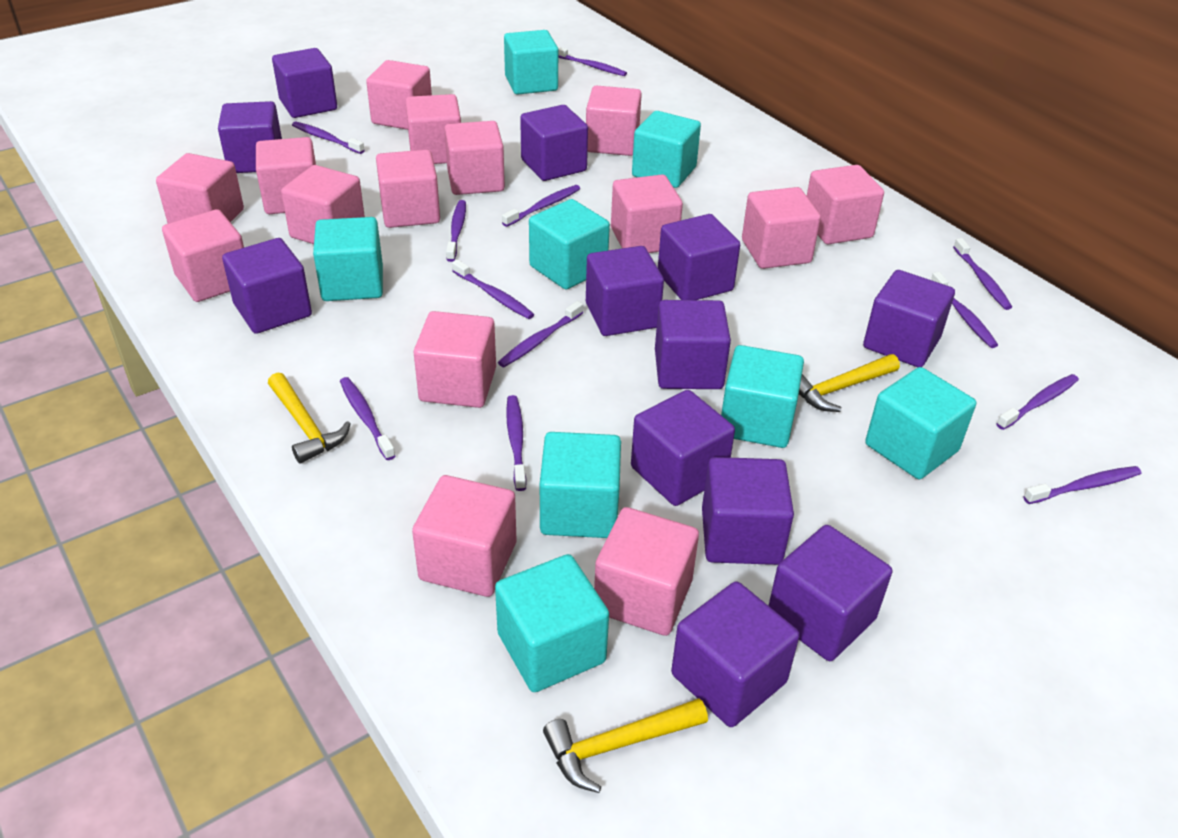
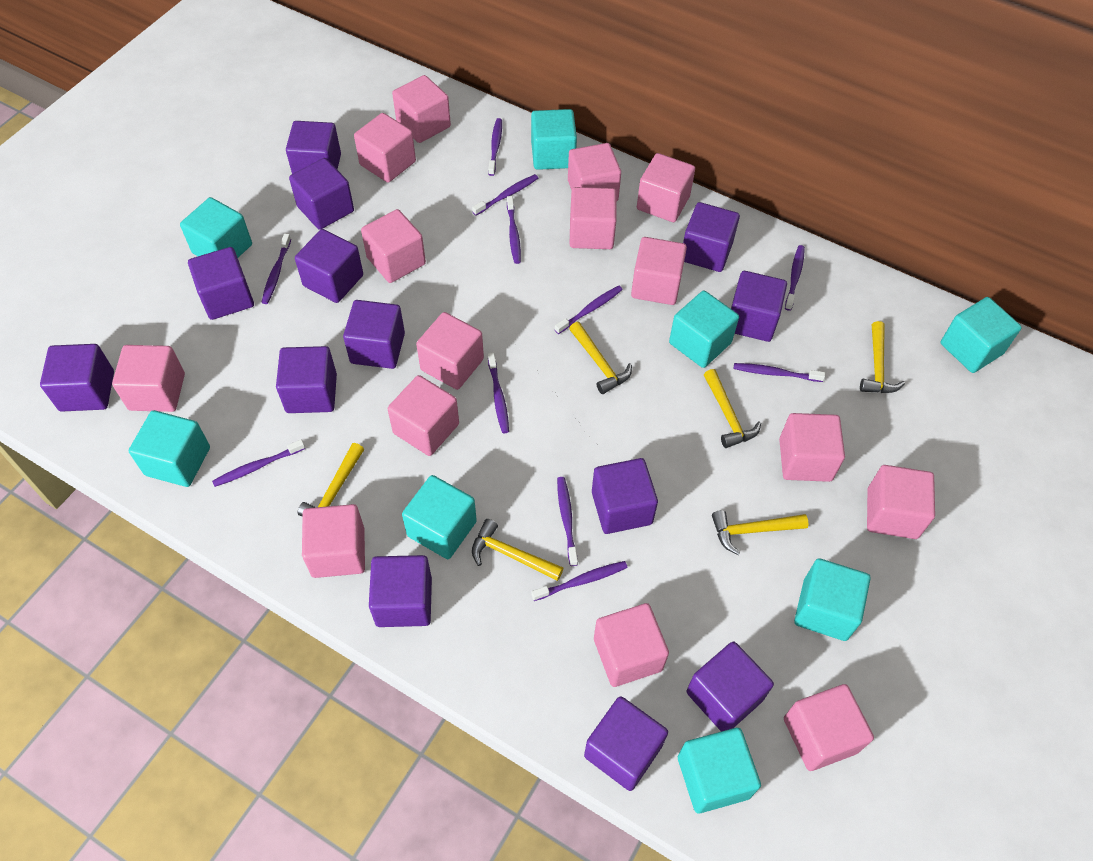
purple cube: [218,101,282,173] [222,238,312,334] [272,48,337,118] [520,105,588,181] [586,246,664,336] [631,390,735,506] [655,300,731,389] [658,214,740,300] [671,581,800,727] [702,457,794,565] [768,525,892,661] [863,270,955,367] = 12 -> [40,344,114,412] [188,247,254,320] [276,346,337,413] [286,121,341,174] [289,158,354,230] [295,229,363,303] [343,300,405,369] [369,555,432,627] [584,696,668,791] [592,458,658,534] [683,202,740,272] [686,642,774,731] [731,271,787,342] = 13
purple toothbrush: [292,122,365,154] [340,377,395,460] [446,200,466,262] [452,259,534,319] [498,301,583,367] [502,185,580,227] [506,395,527,491] [557,46,627,76] [931,272,998,348] [953,238,1012,310] [997,374,1079,430] [1023,466,1142,504] = 12 -> [212,439,305,487] [261,233,291,304] [472,174,538,216] [488,118,502,176] [488,353,509,433] [507,196,521,264] [531,561,628,601] [555,285,623,334] [557,477,578,566] [734,363,825,382] [785,245,805,311] = 11
yellow hammer: [268,372,351,463] [543,698,708,793] [799,354,900,412] = 3 -> [298,443,364,516] [472,519,564,581] [569,322,632,394] [704,369,761,448] [712,510,809,555] [860,321,905,393] = 6

